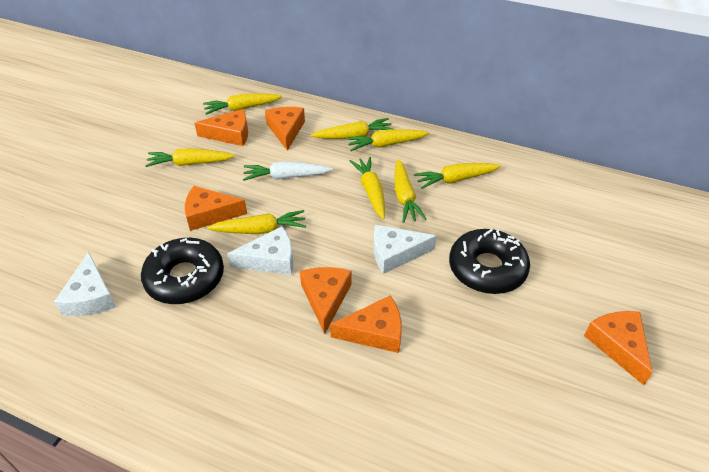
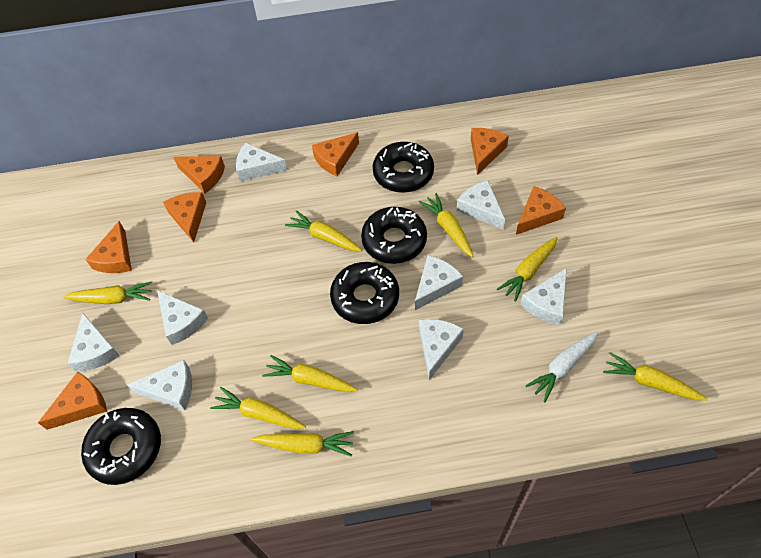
black donut: [141,238,224,304] [449,229,530,294] = 2 -> [81,408,161,485] [330,262,399,324] [361,207,427,264] [372,142,434,193] = 4
orange cheese: [185,186,247,231] [195,109,248,146] [265,107,305,151] [300,267,352,334] [330,296,402,353] [584,311,653,385] = 6 -> [38,372,107,430] [85,221,132,273] [163,192,206,242] [173,156,225,194] [312,132,359,176] [471,128,509,175] [516,186,566,235] = 7
white cheese: [54,252,116,316] [227,226,293,275] [374,225,436,274] = 3 -> [68,313,120,372] [127,360,192,410] [157,290,208,345] [236,143,287,182] [415,255,463,310] [419,319,464,380] [457,180,505,230] [520,268,567,325] = 8

